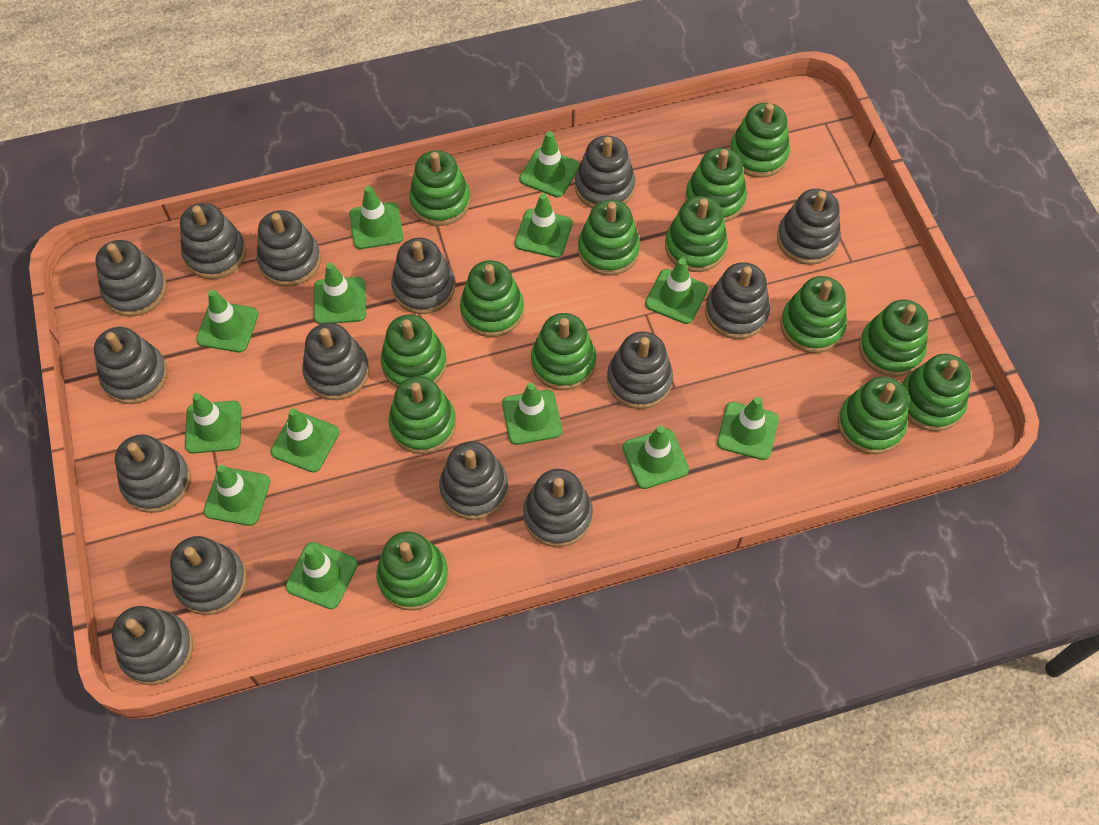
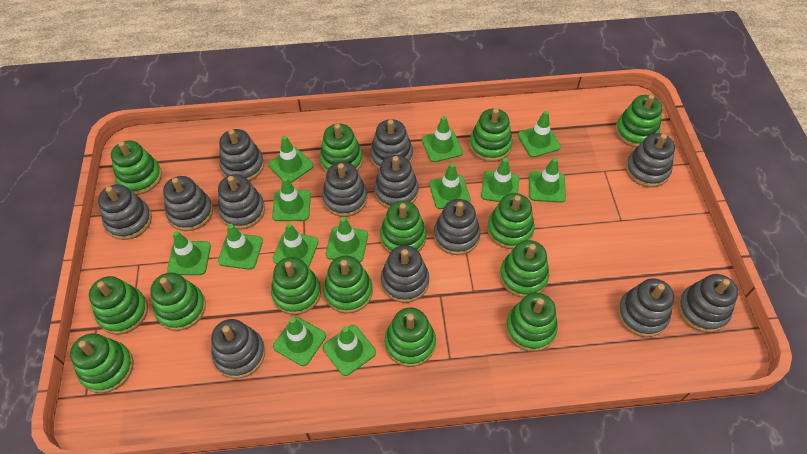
grey stacking toy: [94,327,168,404] [95,240,166,317] [112,606,193,685] [115,435,191,513] [170,536,247,615] [180,203,246,279] [257,210,321,287] [302,323,370,400] [391,238,455,314] [439,441,508,520] [523,469,593,547] [575,136,635,208] [607,332,673,409] [705,262,770,339] [777,189,841,265] = 15 -> [98,184,152,240] [163,176,213,231] [211,319,265,379] [218,174,265,230] [219,129,264,181] [322,162,368,217] [370,119,413,169] [374,155,419,208] [381,245,429,303] [434,199,481,255] [618,278,674,337] [625,133,675,187] [678,274,738,333] = 13

